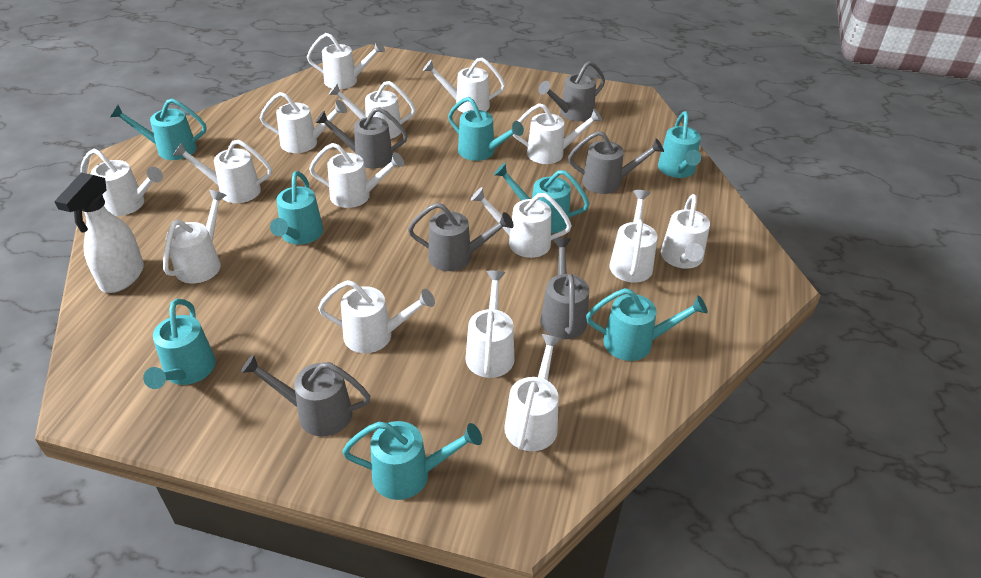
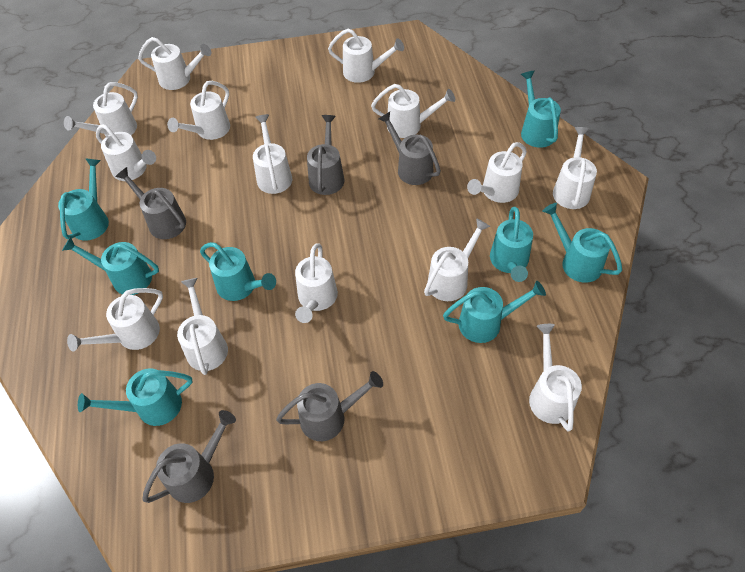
grey watering can: [241,354,370,437] [315,107,408,169] [408,203,514,271] [538,61,605,121] [540,238,589,339] [568,131,664,194] = 6 -> [115,167,186,239] [142,410,236,503] [276,371,383,441] [307,115,344,195] [378,112,441,185] = 5
white spray bottle: [54,172,144,293] = 1 -> none = 0
white watering can: [80,149,163,216] [163,190,227,283] [173,140,272,203] [260,92,347,153] [307,33,385,89] [309,143,404,208] [318,280,435,353] [329,81,416,139] [423,58,505,113] [466,271,515,378] [471,187,572,258] [504,334,562,451] [513,103,602,164] [609,190,658,283] [661,194,710,269] = 15 -> [64,82,138,137] [67,288,163,352] [96,124,156,181] [138,37,211,90] [167,81,230,140] [177,278,228,375] [253,114,292,194] [295,244,338,323] [328,29,404,83] [371,84,455,138] [424,218,490,301] [467,142,527,203] [529,324,582,431] [553,127,597,209] = 14

